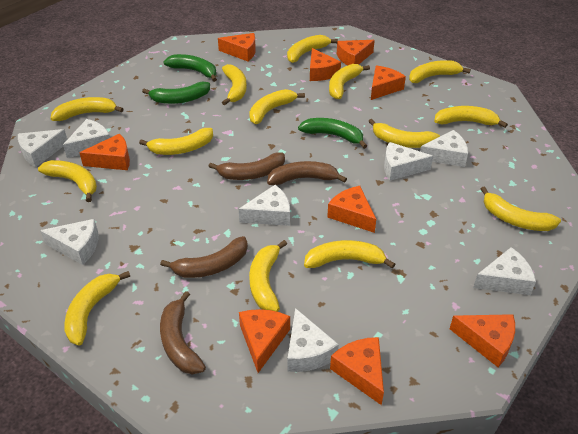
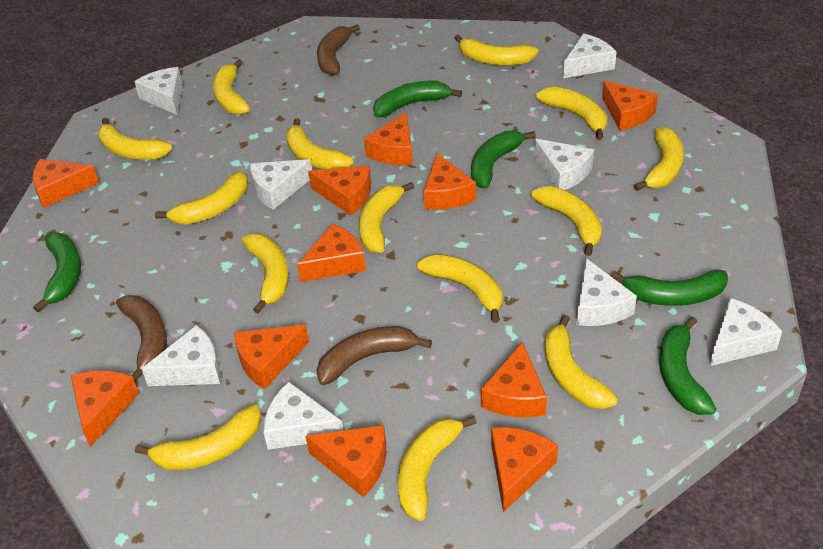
brown banana: [160,236,248,278] [160,291,206,375] [208,152,285,180] [267,161,347,185] = 4 -> [116,295,167,383] [317,24,360,76] [317,326,432,385] = 3
green banana: [142,82,210,104] [163,54,217,82] [298,118,367,149] = 3 -> [33,233,81,312] [373,81,462,118] [471,130,536,189] [611,270,728,306] [659,317,716,415] = 5
orange cheese: [79,134,130,170] [218,33,256,61] [239,309,290,373] [310,48,341,81] [327,186,376,233] [330,337,384,405] [337,40,375,65] [371,65,406,100] [450,314,515,367] = 9 -> [32,159,99,208] [71,371,139,447] [234,324,309,389] [297,224,366,282] [306,425,386,497] [308,165,371,216] [364,112,413,165] [423,153,476,210] [481,342,547,418] [491,427,558,512] [602,80,658,131] = 11

